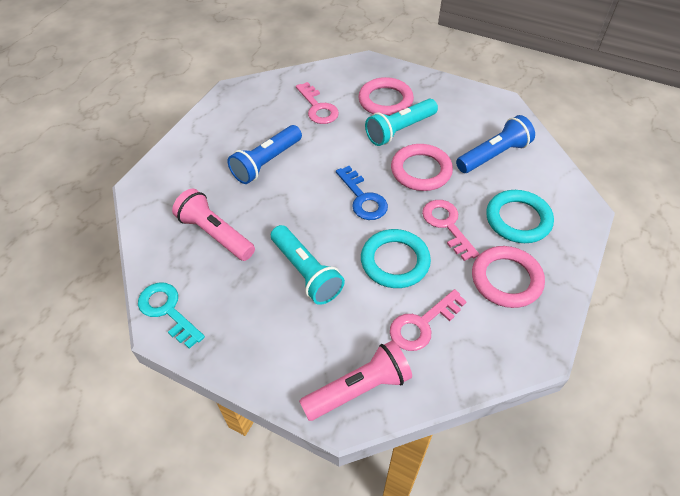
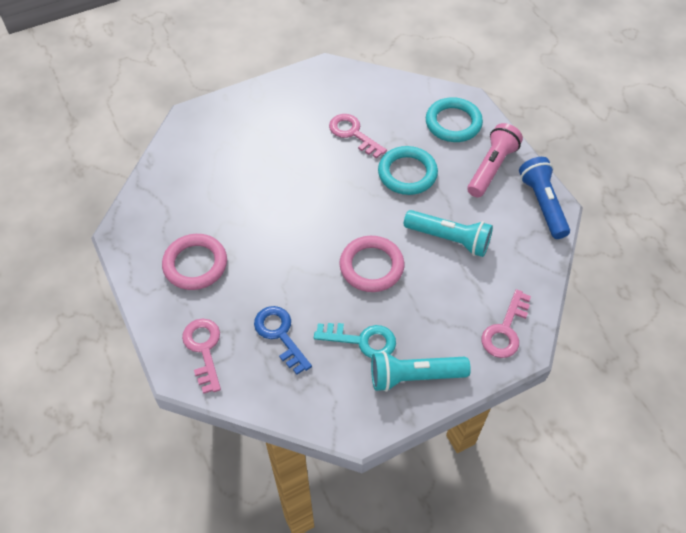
blue flashlight: [227,125,302,184] [456,115,535,173] = 2 -> [519,157,570,239] = 1
pink flashlight: [172,189,255,261] [299,340,412,421] = 2 -> [467,123,523,197] = 1
pink ring: [358,77,414,116] [391,144,453,191] [472,246,545,308] = 3 -> [162,234,227,290] [339,236,404,292] = 2

